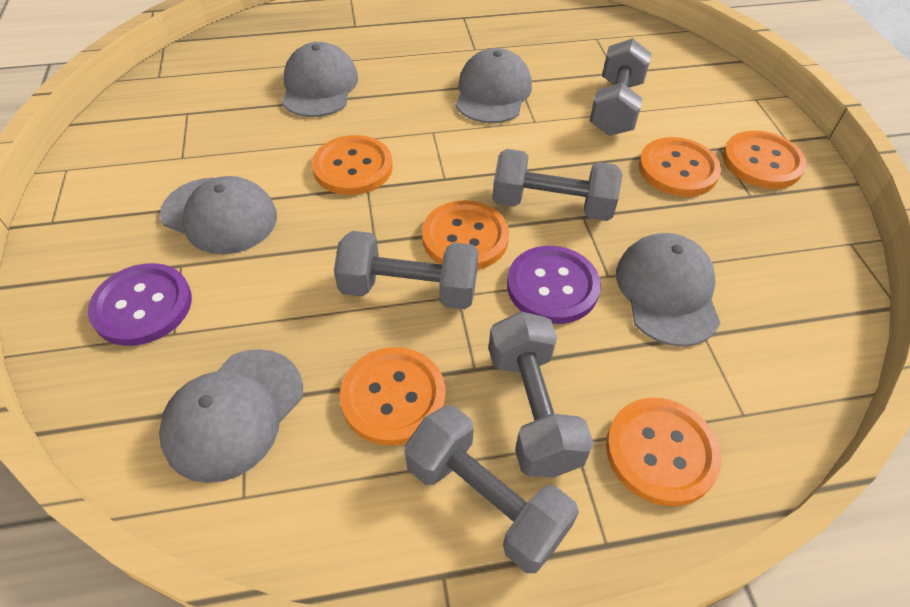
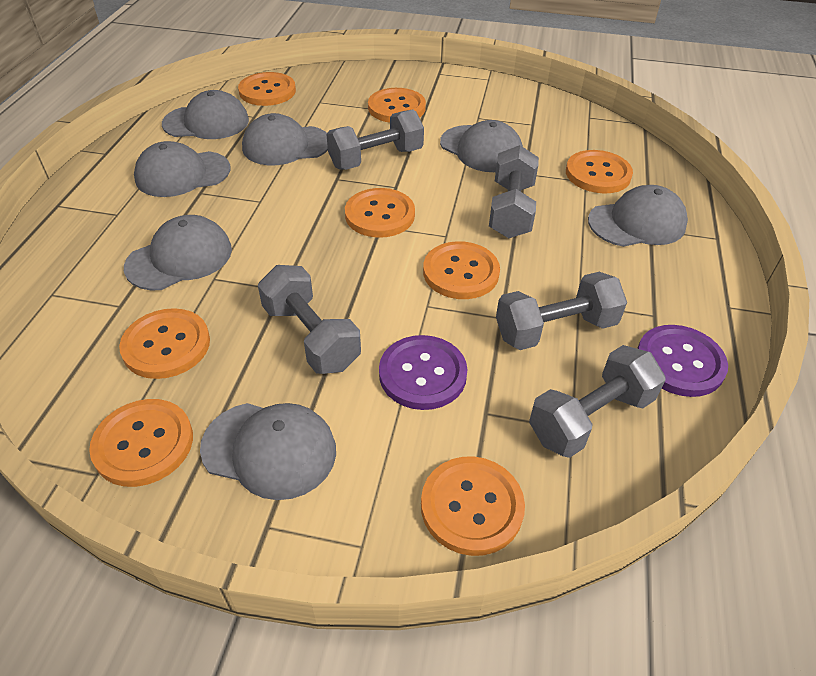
grey cap: [159,349,303,483] [160,176,277,255] [282,42,358,117] [456,48,532,123] [616,233,720,347] = 5 -> [124,215,232,290] [134,141,230,197] [162,90,249,139] [200,403,336,500] [242,113,328,165] [440,120,523,172] [588,185,688,247] = 7
orange button: [312,135,393,195] [340,347,446,446] [422,200,509,270] [606,398,721,506] [639,137,721,197] [723,131,807,189] = 6 -> [89,399,193,487] [119,308,210,379] [238,72,296,106] [345,188,415,238] [368,88,426,123] [421,456,525,556] [423,241,500,299] [566,150,633,193] = 8

